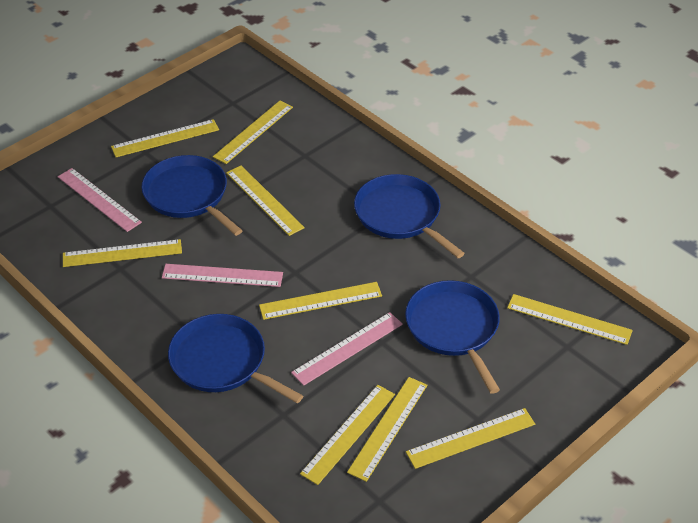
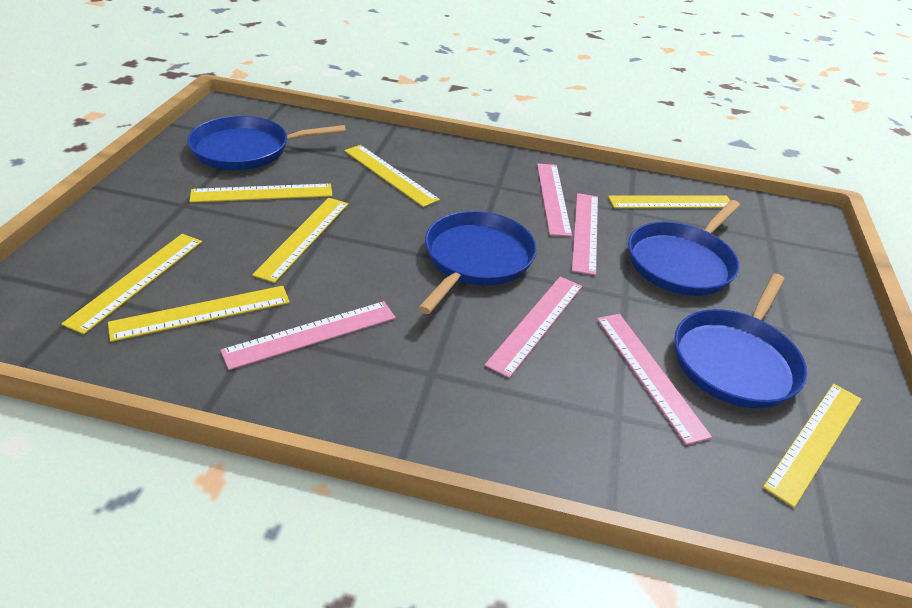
pink ruler: [58,168,142,232] [162,264,283,287] [291,312,403,386] = 3 -> [220,301,396,370] [485,277,582,378] [537,164,572,237] [572,193,598,275] [597,314,712,445] = 5
yellow ruler: [63,239,182,267] [111,119,219,157] [213,101,293,164] [226,166,305,236] [259,282,382,320] [300,385,395,485] [347,377,427,482] [406,408,535,469] [507,294,633,345] = 9 -> [61,234,202,334] [108,286,290,342] [190,184,332,202] [252,198,348,283] [344,145,440,207] [608,196,731,208] [763,384,862,507] = 7

